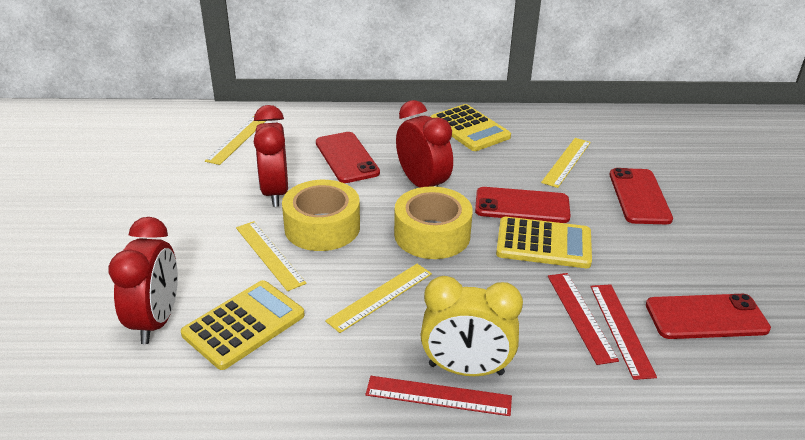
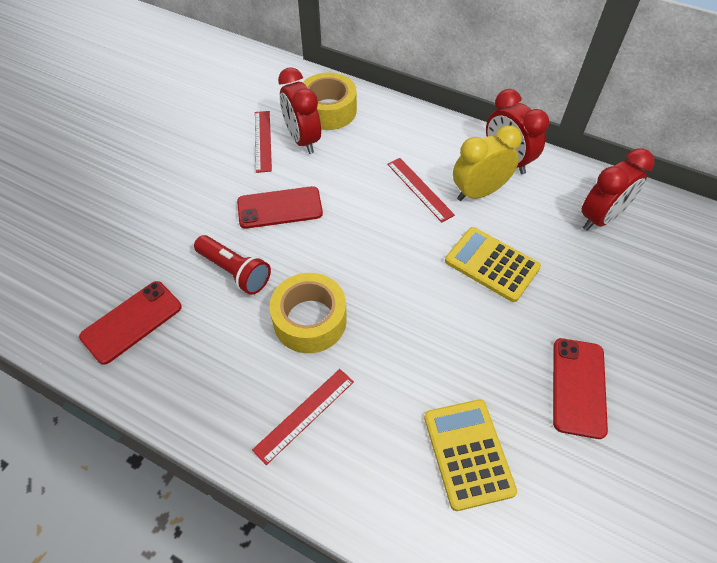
red flashlight: none = 0 -> [194,235,271,295] = 1
red phone: [316,132,380,183] [475,187,571,223] [610,168,673,224] [646,294,771,339] = 4 -> [79,281,182,365] [237,186,323,229] [553,338,608,439] = 3
yellow calculator: [181,280,305,370] [430,104,511,151] [496,217,592,268] = 3 -> [424,399,517,511] [445,227,541,302] = 2
yellow ruler: [205,116,266,165] [236,221,307,291] [325,264,432,333] [541,138,591,188] = 4 -> none = 0

